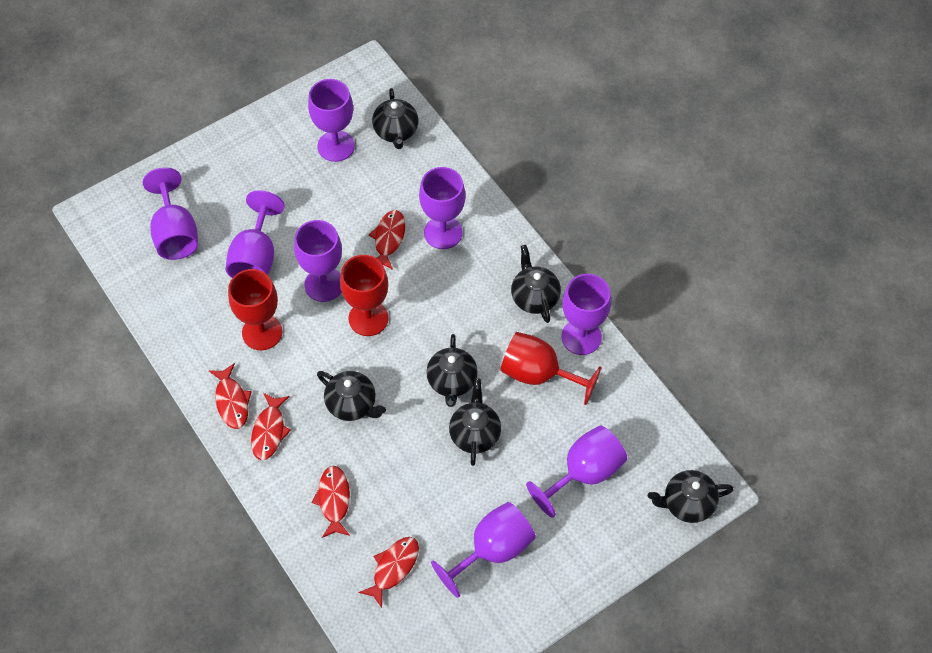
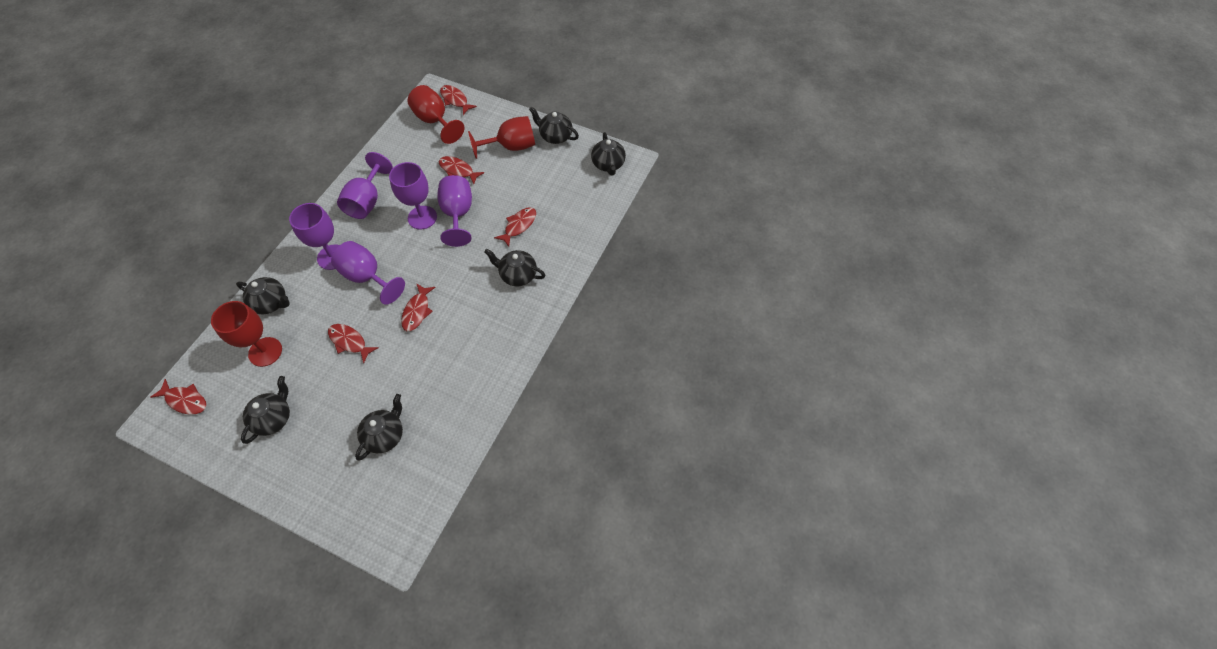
purple goblet: [143,167,198,260] [226,190,284,278] [294,220,342,302] [308,79,355,162] [419,167,466,249] [431,502,536,598] [526,425,628,518] [562,274,611,355] = 8 -> [289,203,340,270] [331,241,405,305] [337,152,393,219] [389,162,437,229] [438,175,472,247] = 5
red fish: [209,363,252,429] [251,393,291,460] [312,466,350,538] [358,537,419,608] [369,210,405,270] = 5 -> [150,379,206,415] [328,324,378,363] [401,283,436,331] [439,156,484,184] [440,85,477,115] [494,207,536,247] = 6

